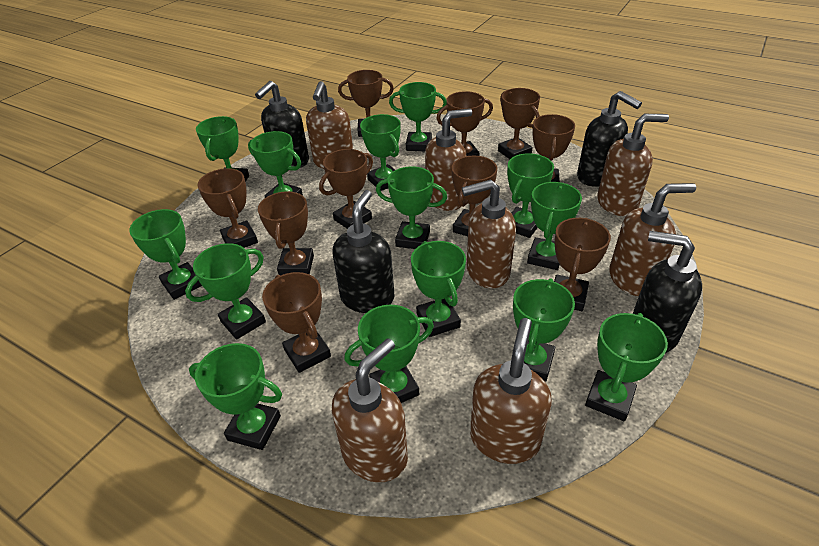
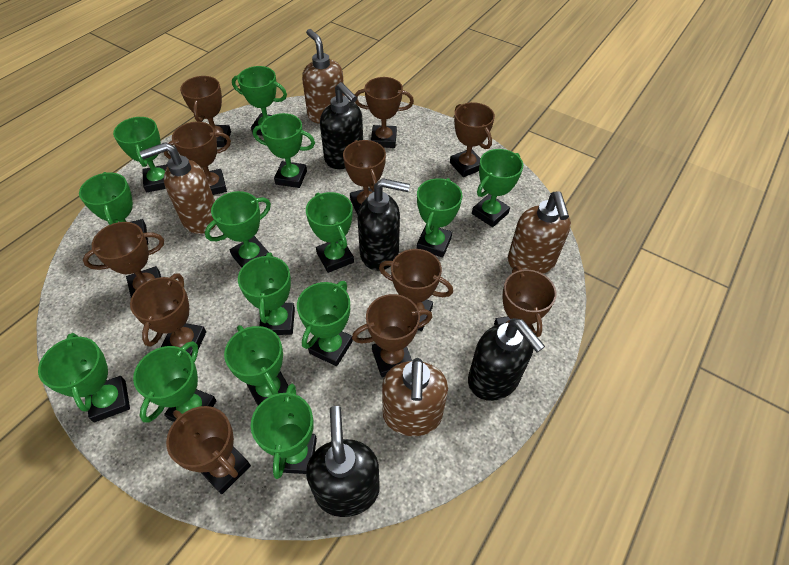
brown soap dispenser: [306,81,353,169] [332,338,408,483] [425,108,472,211] [462,179,516,289] [470,318,551,464] [597,114,669,216] [609,183,696,296] = 7 -> [140,142,216,234] [302,29,345,124] [382,358,448,436] [508,191,571,274] = 4
brown trophy: [197,168,258,248] [258,191,314,276] [262,272,331,373] [319,149,373,229] [338,70,394,137] [436,91,493,156] [452,156,497,236] [498,88,540,159] [532,114,575,182] [554,218,611,311] = 10 -> [83,222,164,298] [130,273,206,356] [164,122,231,195] [166,406,251,494] [180,76,231,147] [343,140,386,215] [352,294,432,377] [355,77,414,148] [379,249,453,331] [450,102,495,177] [494,266,557,337] = 11

